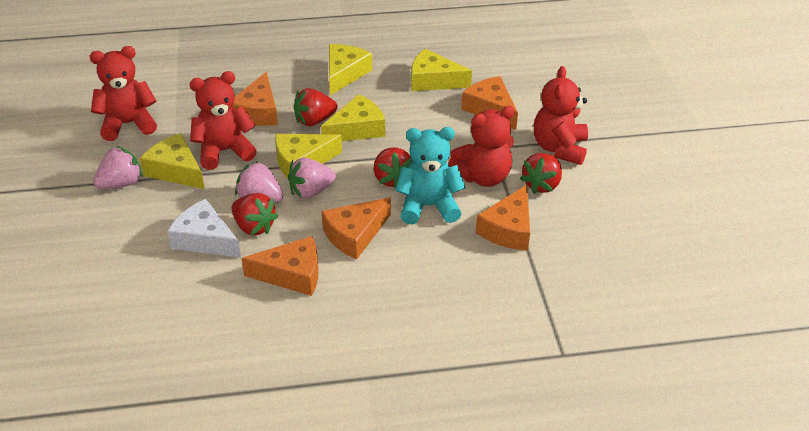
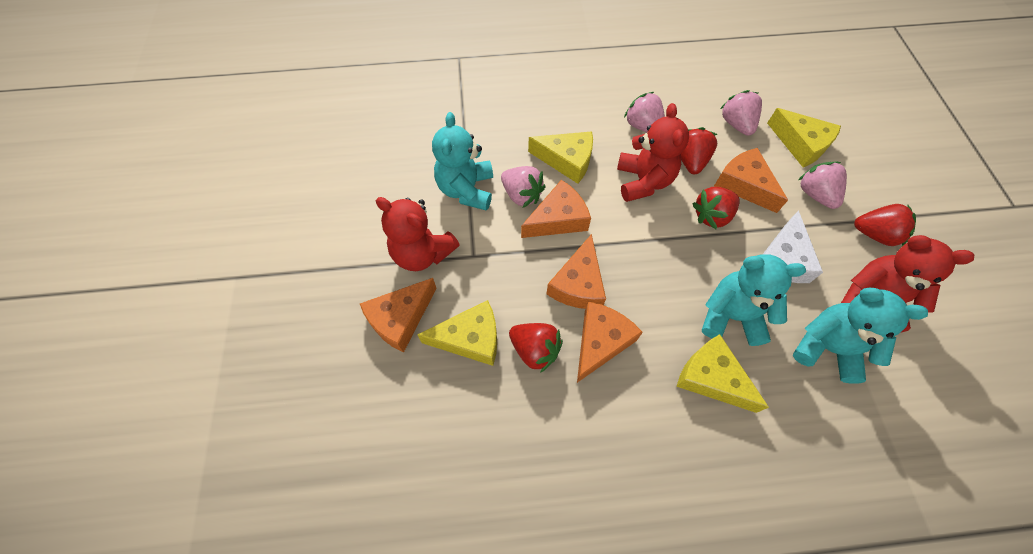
pink strawberry: [93,146,142,189] [235,161,284,203] [288,157,336,199] = 3 -> [501,166,545,208] [624,92,665,132] [720,90,762,136] [799,162,847,209] = 4
red teddy bear: [90,46,157,141] [189,71,257,170] [448,106,515,187] [534,66,588,165] = 4 -> [375,197,460,271] [617,103,689,202] [841,235,974,333] = 3
turquoise teddy bear: [395,127,466,224] = 1 -> [432,112,493,211] [702,254,806,346] [793,288,928,384] = 3
yellow cheese: [140,133,205,189] [275,134,342,178] [321,94,385,141] [329,44,372,95] [411,49,472,91] = 5 -> [417,300,497,366] [528,131,593,184] [677,334,769,413] [767,108,841,167] = 4

